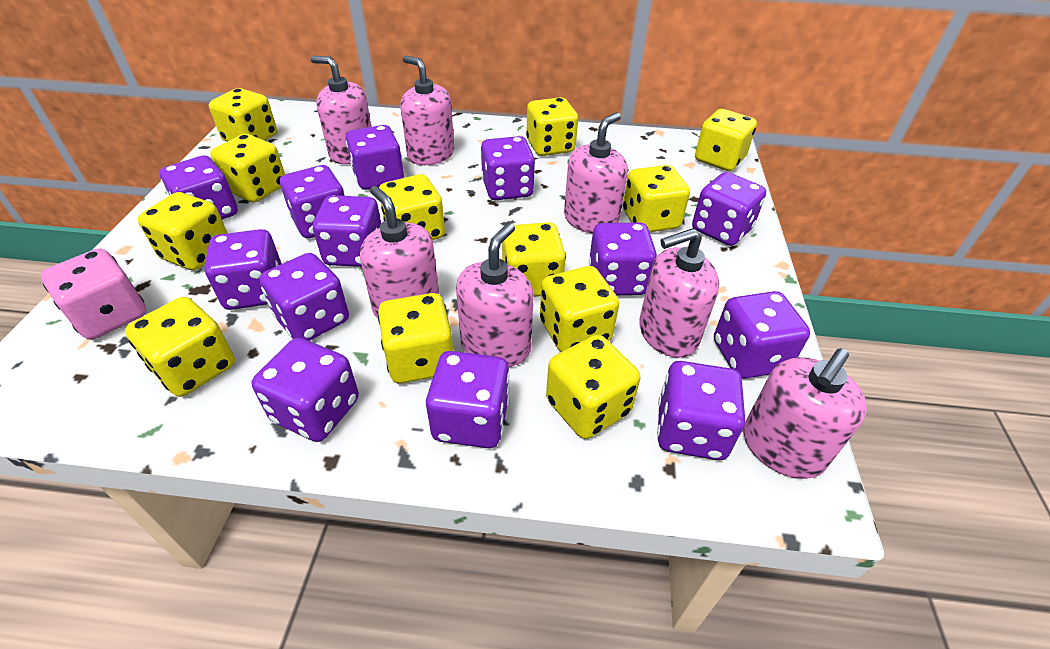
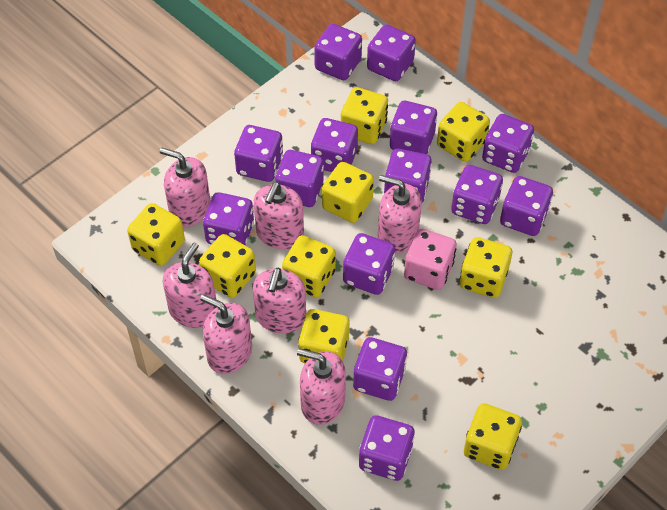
purple dice: [160,155,238,220] [204,229,282,310] [251,338,359,442] [259,253,349,341] [280,165,345,238] [313,195,381,267] [346,125,404,190] [426,351,510,448] [481,136,535,200] [589,222,657,295] [657,361,745,460] [692,172,766,246] [714,291,810,379] = 13 -> [203,192,254,246] [234,125,283,182] [275,150,324,207] [311,118,358,172] [314,24,362,80] [343,233,395,295] [353,337,407,401] [359,415,415,481] [367,24,416,81] [384,149,432,203] [390,101,437,154] [451,165,503,224] [482,114,534,173] [500,176,553,236] = 14
yellow dice: [125,297,235,397] [138,192,227,270] [209,88,277,142] [210,134,285,203] [378,293,453,383] [379,174,445,240] [502,222,566,297] [526,97,578,156] [540,266,619,352] [546,335,640,439] [623,165,690,232] [695,109,757,171] = 12 -> [127,203,185,266] [199,234,256,298] [282,235,336,298] [298,309,350,364] [322,162,374,223] [341,87,388,144] [437,102,490,162] [460,237,512,298] [464,403,522,470] = 9

